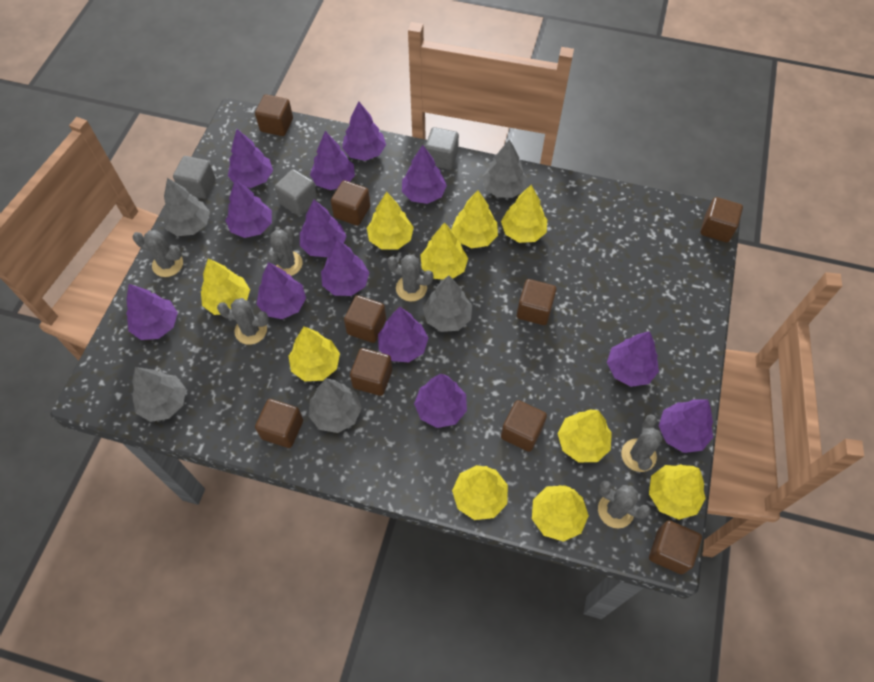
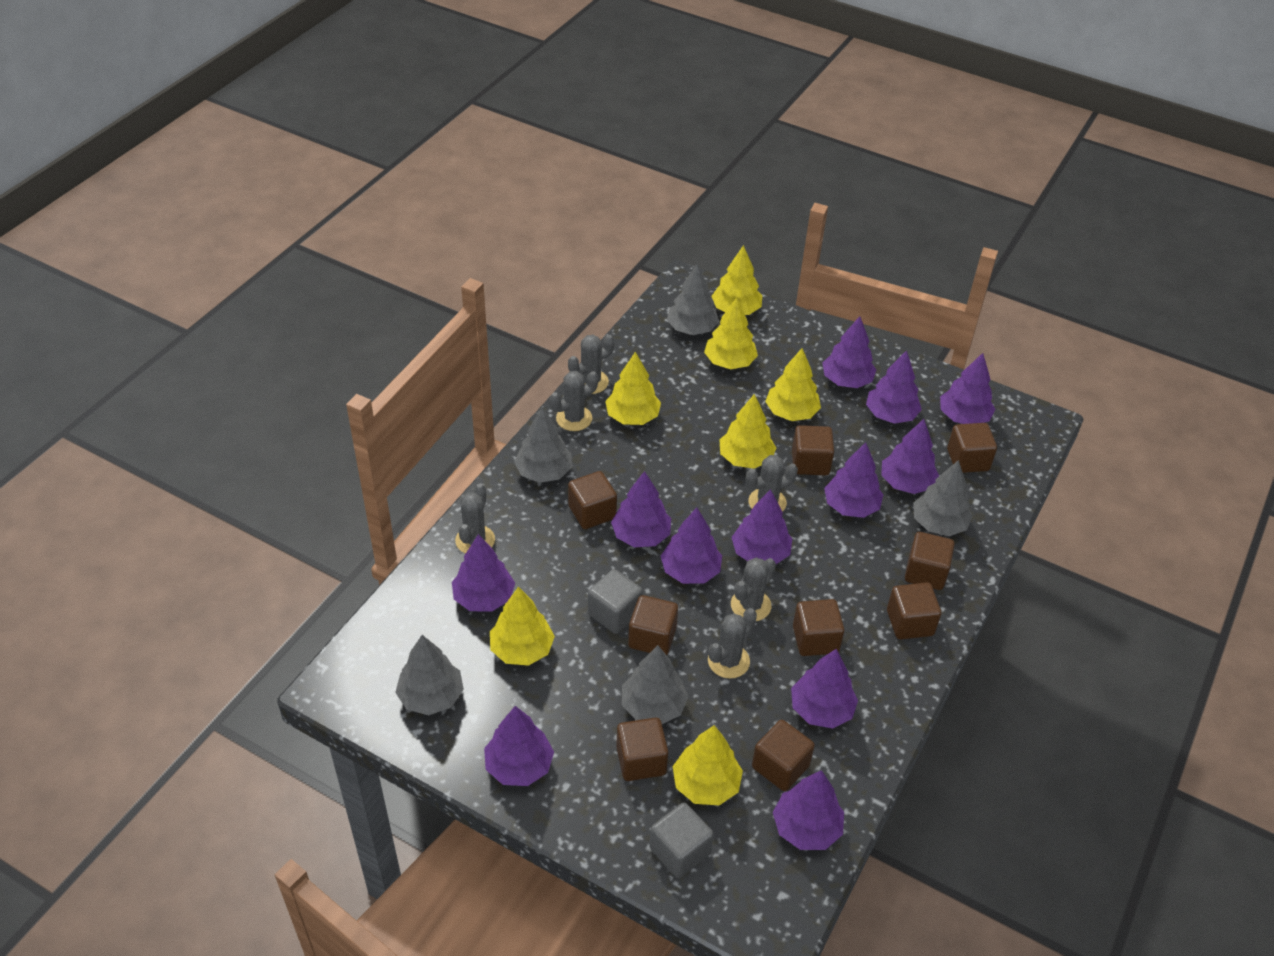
grey cube: [173,156,216,199] [275,169,317,216] [425,127,459,170] = 3 -> [588,569,643,634] [649,803,714,878] = 2
purple tree: [126,284,178,340] [225,179,272,238] [228,129,273,188] [257,262,306,319] [300,199,347,257] [310,131,355,190] [321,239,369,296] [342,101,386,161] [378,307,428,362] [402,145,447,204] [414,374,467,428] [607,331,659,387] [659,399,713,453] = 13 -> [452,534,515,612] [484,706,554,786] [611,471,671,547] [661,507,722,584] [731,489,792,564] [773,770,844,850] [791,649,858,729] [823,316,876,388] [824,442,883,518] [866,350,922,424] [881,419,939,494] [940,353,995,424] = 12
yellow tree: [201,258,250,315] [289,327,340,381] [367,192,414,250] [420,222,468,280] [451,190,498,248] [452,465,508,520] [501,185,547,243] [532,485,589,542] [557,409,612,463] [649,464,706,520] = 10 -> [490,586,555,666] [605,352,661,425] [673,725,743,805] [704,298,758,369] [711,245,762,315] [720,394,776,469] [765,348,821,421] = 7

